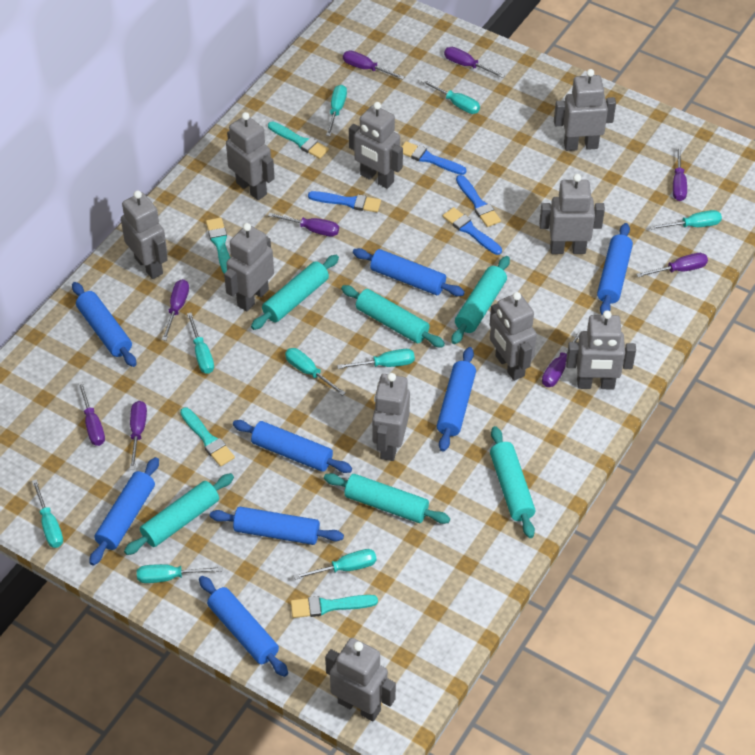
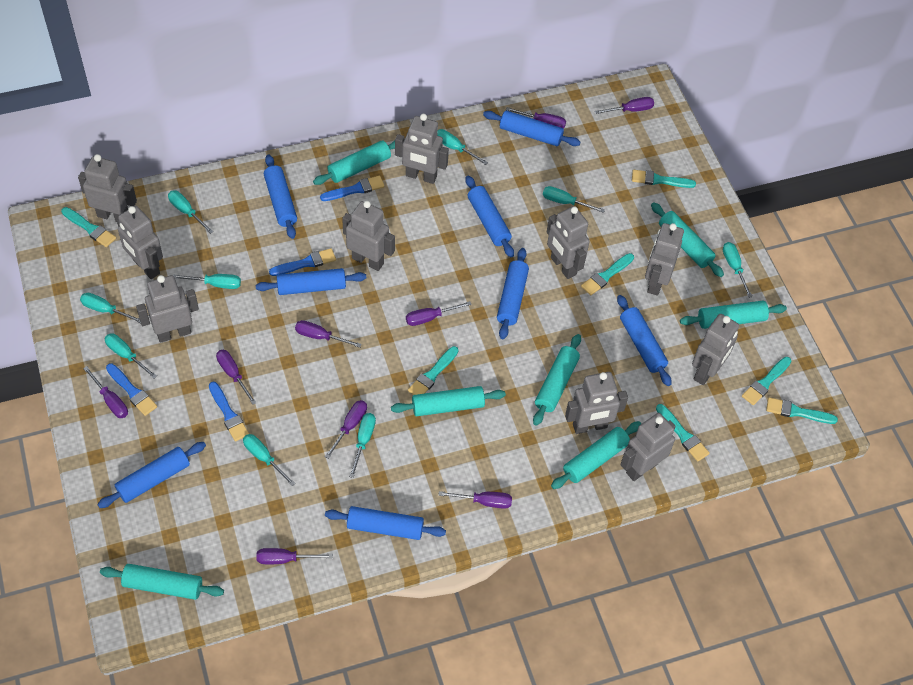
turquoise brush: [180,408,235,466] [206,218,230,273] [268,121,329,159] [291,595,378,618] = 4 -> [61,207,116,247] [408,346,459,395] [581,253,634,295] [632,170,696,188] [656,404,710,462] [742,357,791,405] [766,397,838,424] = 7
turquoise rolling pin: [124,473,234,555] [251,255,339,330] [324,473,450,524] [341,285,445,347] [452,256,510,344] [490,426,535,538] = 6 -> [100,564,224,600] [313,140,395,185] [391,386,506,416] [533,334,581,426] [551,421,641,489] [651,202,724,277] [680,301,787,329] = 7

